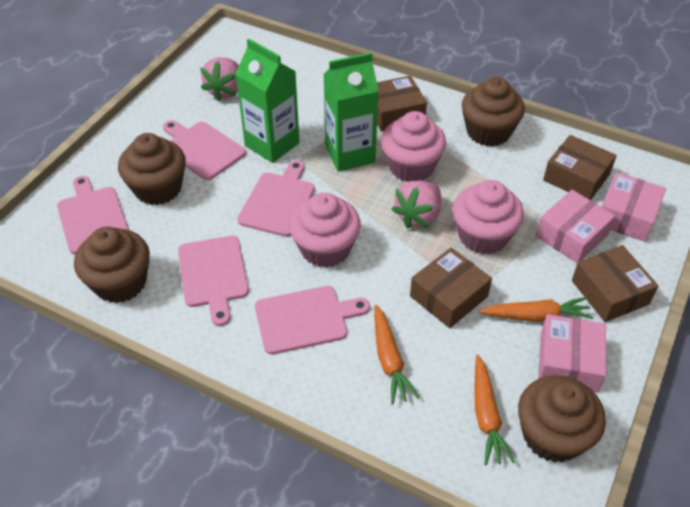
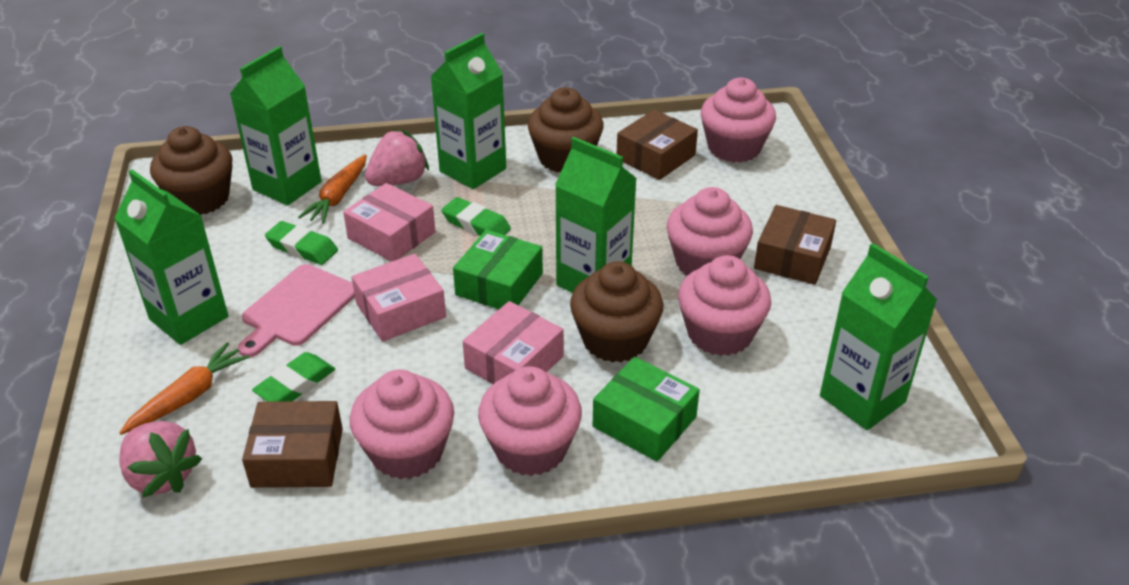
brown box: [377,76,427,132] [410,248,492,328] [543,135,617,200] [572,245,659,322] = 4 -> [242,401,343,488] [617,110,698,180] [754,205,836,285] = 3
brown cupcake: [74,227,150,303] [118,133,186,205] [462,77,525,147] [518,375,606,463] = 4 -> [150,126,233,215] [528,87,604,172] [570,261,663,363] = 3
green box: none = 0 -> [453,230,543,309] [593,357,700,462] = 2
green carton: [235,39,300,163] [323,52,379,172] = 2 -> [114,169,228,345] [230,46,322,206] [430,33,506,189] [555,137,637,293] [820,243,938,430] = 5
green eraser: none = 0 -> [252,352,335,402] [265,221,338,265] [441,197,511,236] = 3
orange carrot: [374,305,419,404] [475,355,515,465] [479,297,593,322] = 3 -> [119,342,249,435] [298,154,367,224] = 2
pink cupcake: [289,193,361,268] [381,111,446,182] [453,180,524,254] = 3 -> [350,370,454,480] [478,366,582,476] [667,187,753,275] [678,255,771,356] [701,78,776,163] = 5
pink cutting board: [57,176,129,254] [163,120,246,180] [178,236,249,326] [237,160,315,237] [255,286,370,355] = 5 -> [238,264,355,357] = 1

